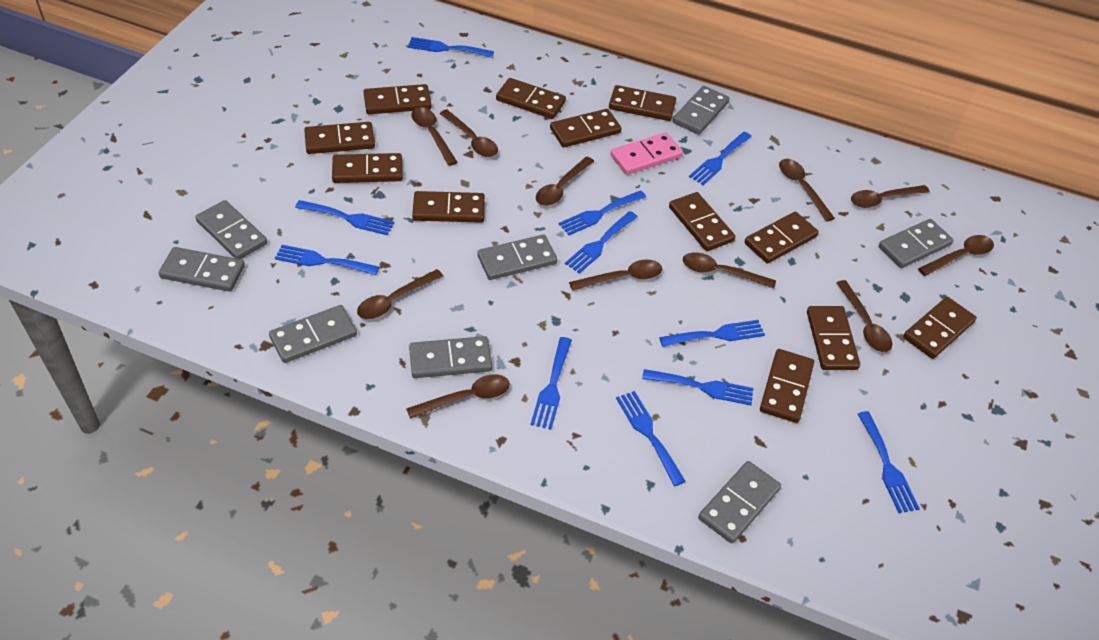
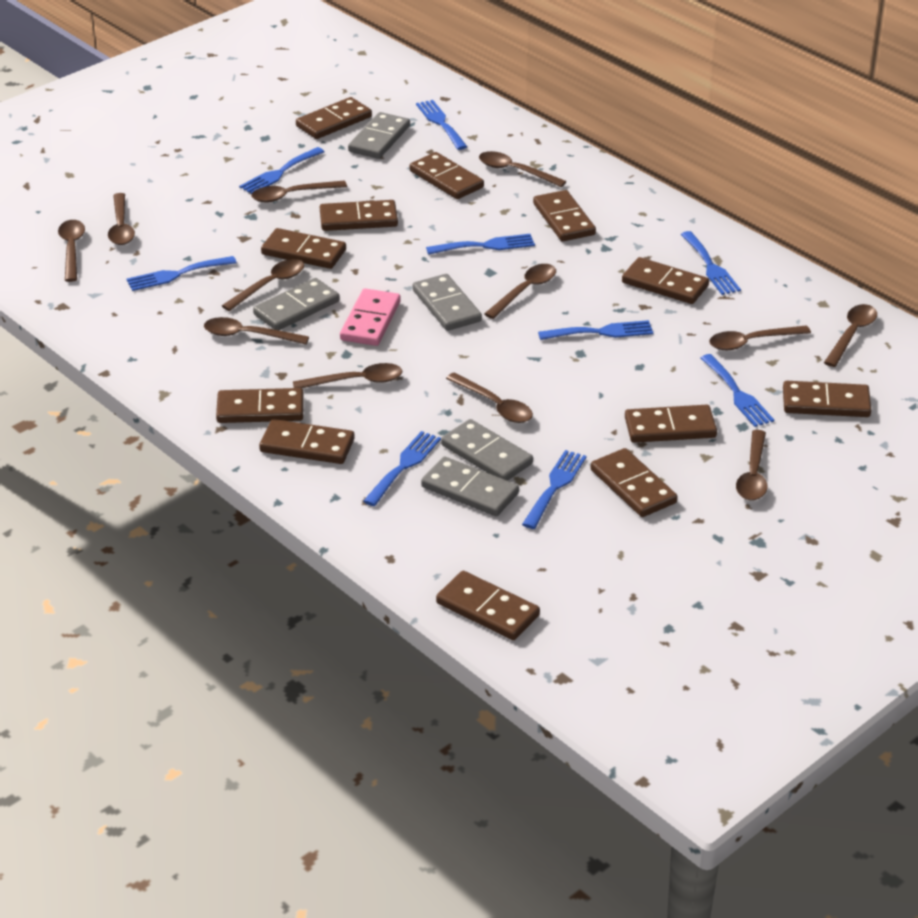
blue fork: [275,245,379,275] [295,200,394,236] [408,37,494,58] [531,337,572,430] [559,190,646,235] [565,211,638,274] [616,391,686,486] [642,369,753,405] [659,320,765,347] [689,132,752,185] [858,411,920,513] = 11 -> [127,256,237,291] [239,147,324,194] [363,431,441,506] [416,100,467,150] [426,234,535,255] [522,450,587,529] [538,320,653,340] [681,231,741,295] [701,354,774,427] = 9
brown spoon: [357,269,443,319] [406,374,510,419] [411,107,458,166] [440,109,498,157] [536,156,594,206] [569,259,662,291] [683,253,776,288] [779,159,835,222] [837,280,892,352] [851,185,930,208] [918,235,994,276] = 11 -> [58,220,85,282] [108,193,135,245] [204,317,309,345] [222,259,304,311] [251,181,347,203] [293,363,402,388] [446,372,533,423] [479,151,567,187] [484,264,556,319] [709,325,811,350] [736,430,768,500] [824,304,877,367] = 12
grey domino: [159,247,245,292] [195,200,267,259] [269,305,357,363] [409,336,492,378] [477,234,557,280] [673,86,730,134] [698,461,781,543] [879,219,954,268] = 8 -> [253,278,340,330] [348,112,410,159] [413,274,482,331] [421,457,519,516] [441,419,533,481] = 5

